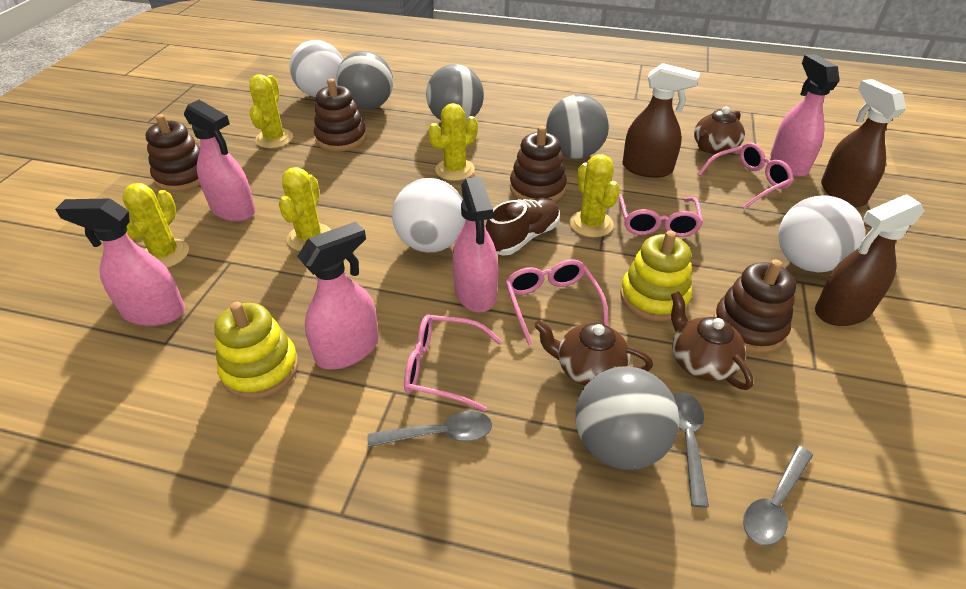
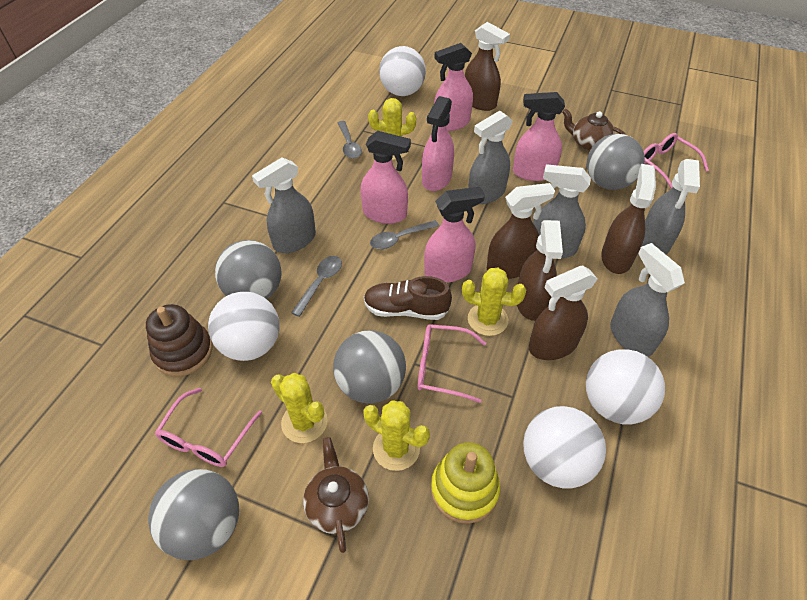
brown spray bottle: [623,63,700,178] [815,195,925,326] [821,79,906,207] = 3 -> [465,22,510,111] [487,183,555,279] [517,220,563,321] [529,266,598,360] [601,164,656,274] = 5
brown stacking toy: [146,114,200,192] [314,79,367,152] [510,126,567,202] [713,260,796,353] = 4 -> [146,304,213,376] = 1
brown teapot: [534,320,653,386] [671,291,753,390] [694,107,745,154] = 3 -> [303,437,369,553] [562,109,626,151] = 2
grey spray bottle: none = 0 -> [252,157,316,253] [468,111,513,204] [533,164,591,258] [610,243,685,357] [642,159,700,255] = 5
pink glasses: [404,314,502,411] [505,259,609,345] [619,194,703,237] [697,143,794,209] = 4 -> [155,388,262,467] [418,324,486,403] [643,133,709,189] = 3
white ball: [290,40,343,97] [392,178,466,252] [778,195,865,272] = 3 -> [208,292,280,361] [379,46,426,96] [523,406,606,488] [586,349,665,424] = 4
yellow cactus: [122,183,189,268] [249,74,293,148] [279,167,331,251] [428,103,478,181] [570,154,620,237] = 5 -> [271,373,327,443] [363,400,430,471] [368,98,416,160] [462,268,526,336] = 4
yellow stacking toy: [214,302,299,399] [620,231,692,321] = 2 -> [431,442,500,524] = 1

